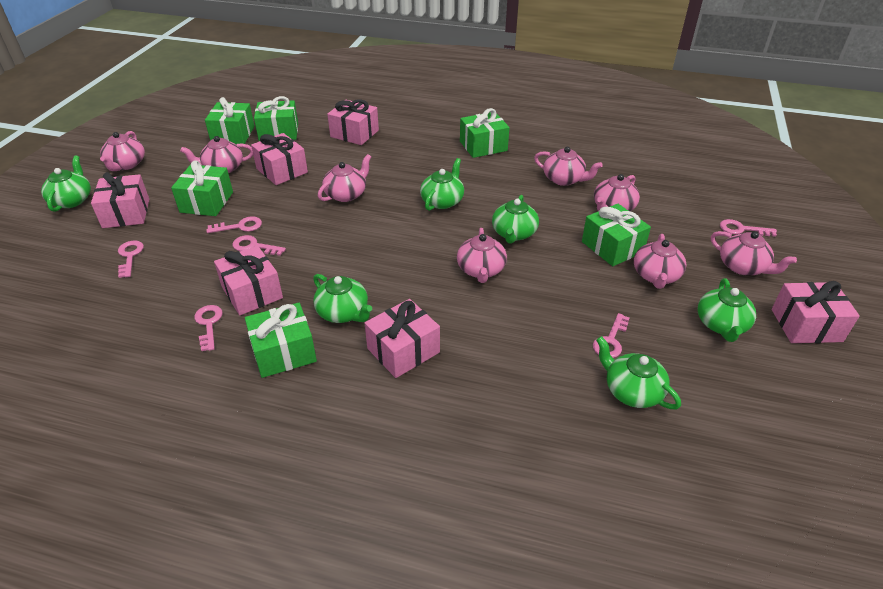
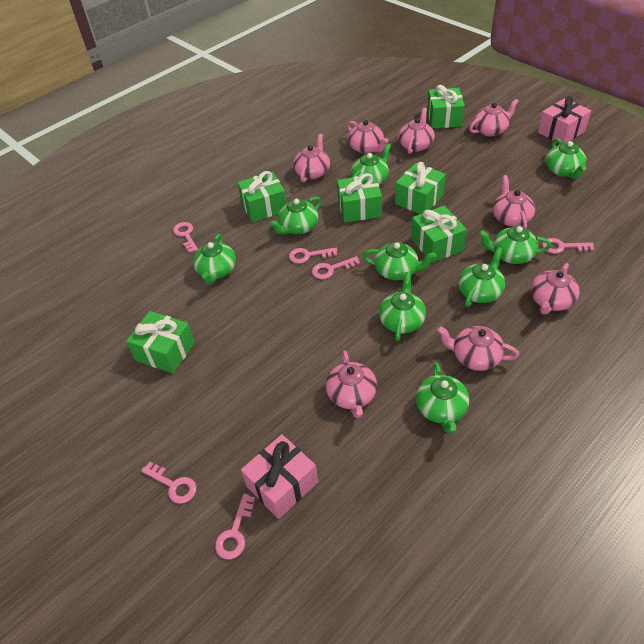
green teapot: [41,156,91,212] [313,274,372,323] [420,158,464,211] [492,195,539,244] [596,336,681,409] [698,278,756,342] = 6 -> [193,234,236,284] [269,197,321,234] [351,144,391,185] [363,242,436,280] [379,272,426,341] [416,362,469,433] [458,247,505,307] [478,226,551,264] [546,138,586,179] = 9
pink gift: [91,172,149,228] [214,245,283,315] [251,133,308,185] [327,99,379,145] [364,299,440,378] [772,281,860,343] = 6 -> [241,434,318,519] [538,96,591,143] = 2

